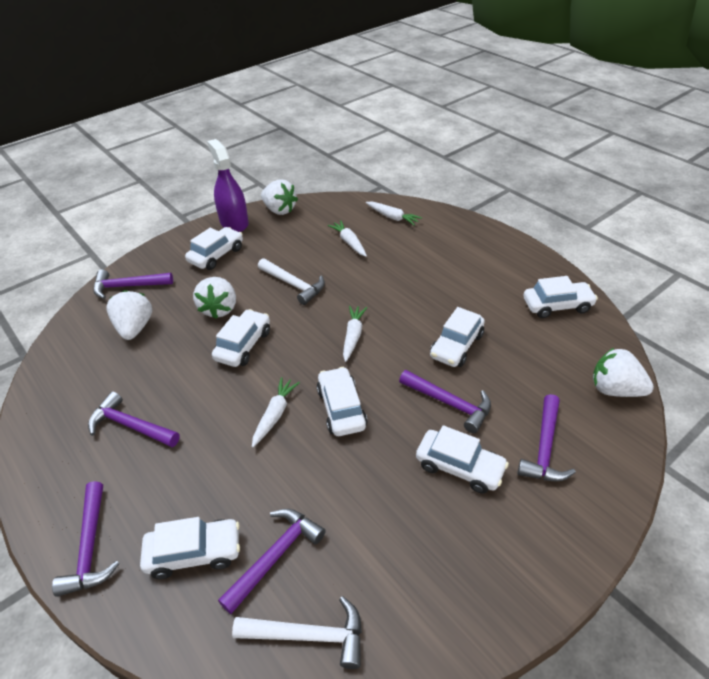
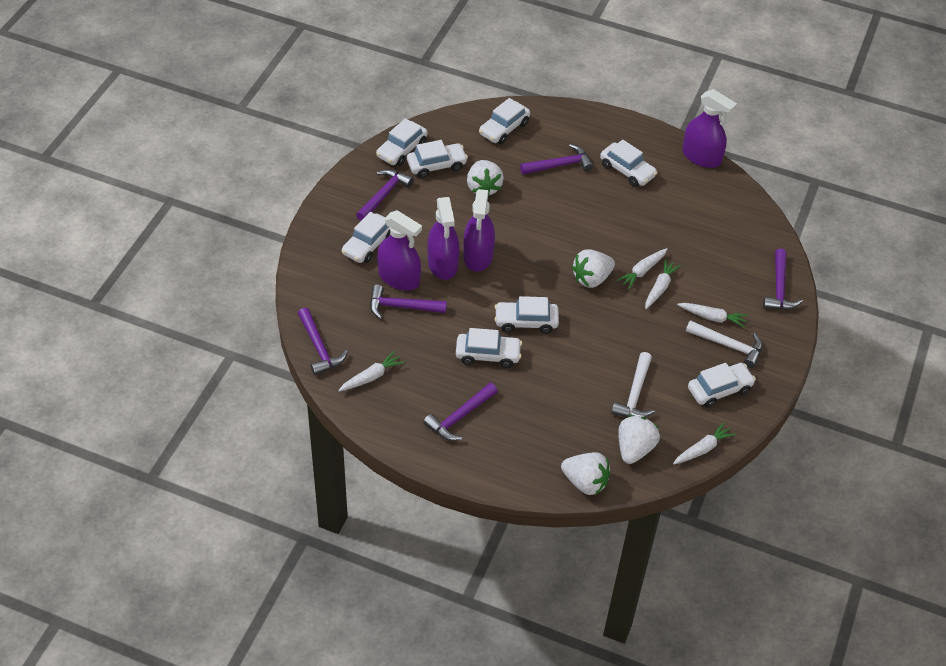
purple spray bottle: [207,139,249,232] = 1 -> [377,210,422,291] [428,197,460,280] [463,189,495,272] [682,89,737,168] = 4
white car: [140,517,240,579] [185,227,243,270] [212,309,270,367] [317,367,367,436] [416,425,509,494] [430,307,485,367] [524,276,598,318] = 7 -> [342,212,390,263] [376,118,428,166] [407,140,468,178] [456,328,522,368] [479,98,530,144] [494,296,559,334] [600,140,658,187] [688,363,756,408] = 8
white carrot: [252,377,300,448] [327,220,367,257] [343,306,367,362] [366,202,422,226] = 4 -> [338,351,404,392] [617,248,667,289] [645,259,681,309] [673,422,736,465] [677,303,748,328] = 5

